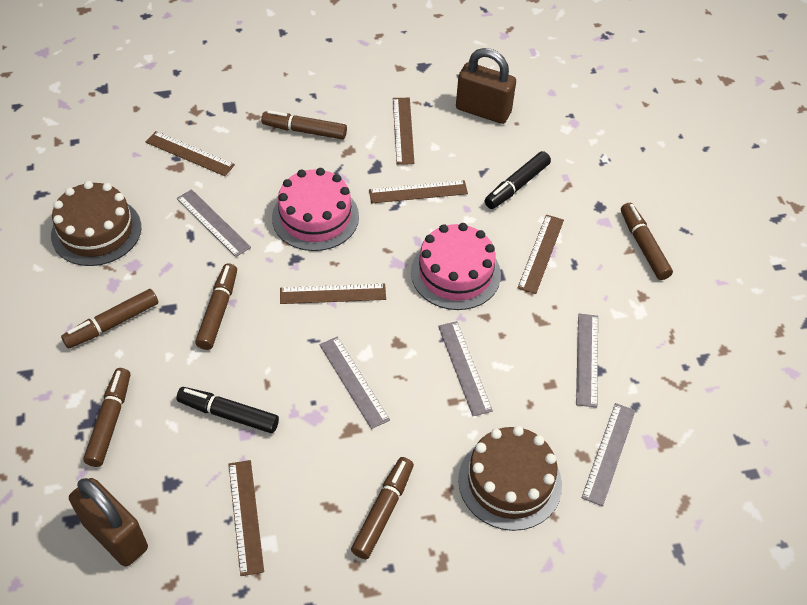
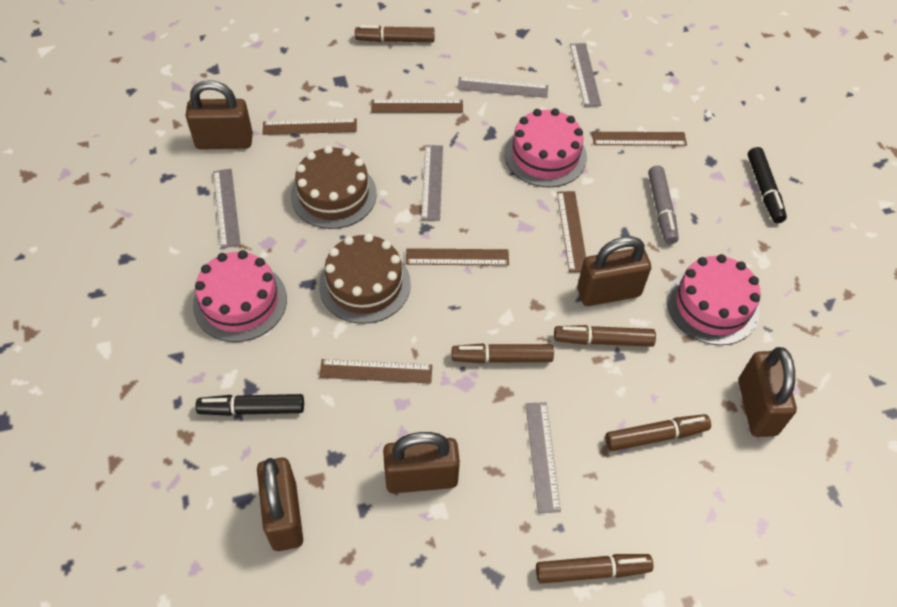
brown marker: [61,289,158,349] [83,368,130,467] [195,263,237,350] [261,110,347,140] [351,457,414,559] [621,203,673,280] = 6 -> [355,25,435,42] [452,343,554,363] [536,554,653,584] [554,325,656,347] [605,414,711,451] = 5
brown padlock: [69,478,148,567] [456,48,516,124] = 2 -> [186,80,253,149] [257,458,303,551] [383,432,460,493] [577,236,651,306] [739,347,797,437] = 5
grey marker: none = 0 -> [648,166,679,244] = 1
pink cake: [272,168,359,251] [411,223,501,310] = 2 -> [193,250,287,342] [505,108,587,187] [667,254,761,345] = 3

